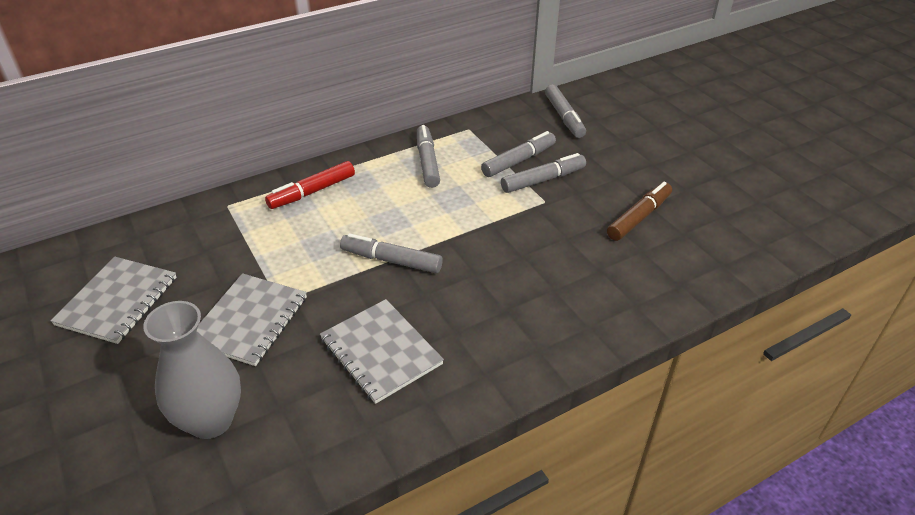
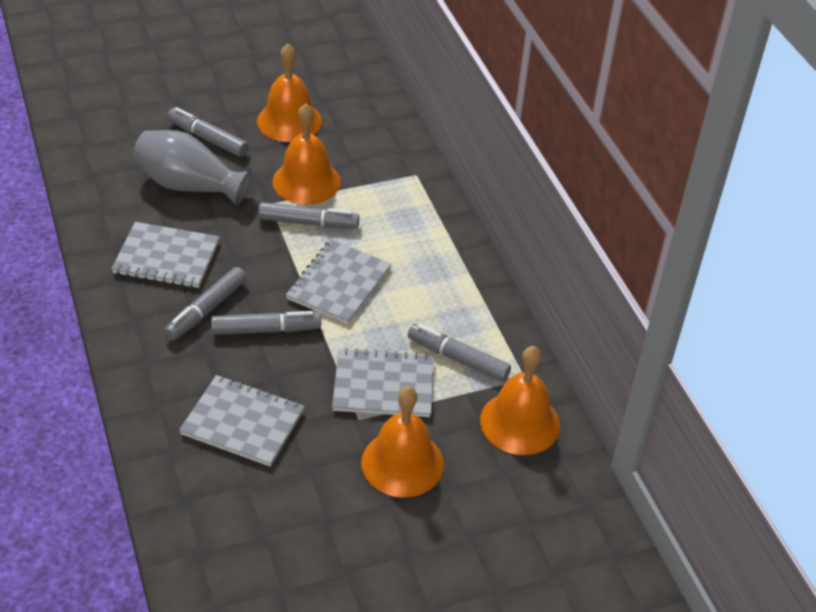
brown marker: [607,182,672,241] = 1 -> none = 0
grey notebook: [51,257,177,344] [197,273,307,366] [320,299,444,404] = 3 -> [111,222,220,288] [179,375,305,467] [286,240,391,324] [332,348,434,417] = 4
orange bell: none = 0 -> [257,44,322,142] [272,103,341,205] [361,386,444,498] [480,346,560,455] = 4
red marker: [265,161,355,209] = 1 -> none = 0

